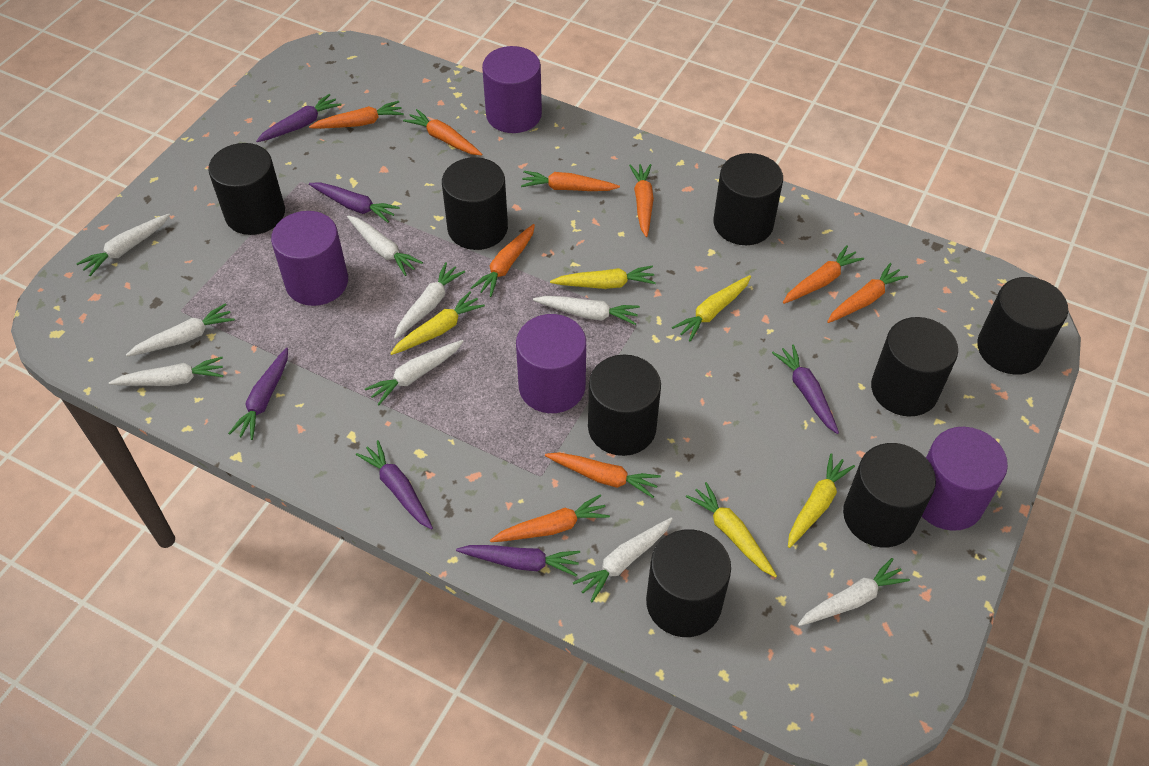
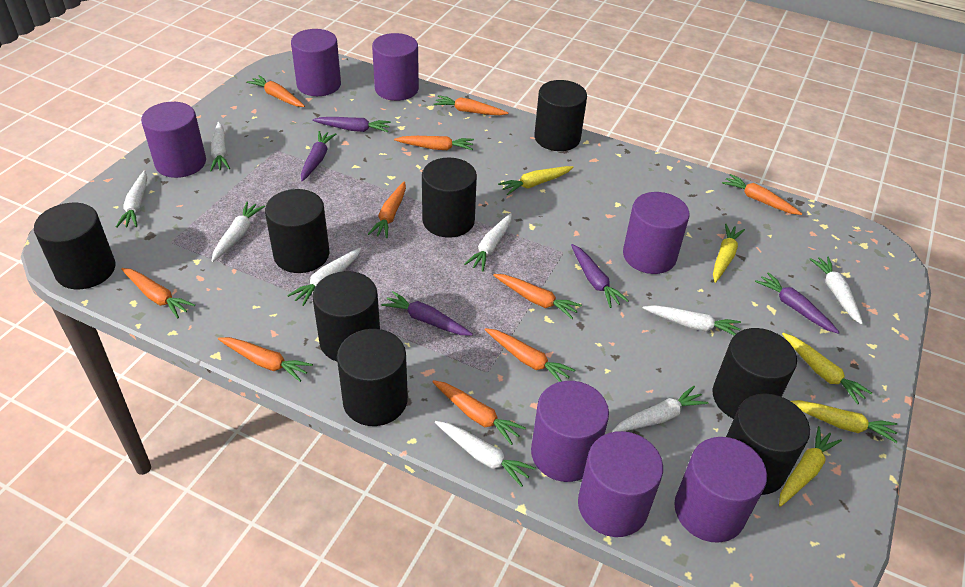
orange carrot: [309,101,404,129] [403,109,482,156] [471,224,535,297] [490,494,610,542] [521,171,620,191] [545,452,661,498] [629,164,654,237] [783,245,864,304] [827,263,908,323] = 9 -> [121,268,195,318] [218,337,313,382] [247,75,305,107] [368,181,406,238] [394,136,474,150] [432,380,526,445] [434,95,508,115] [485,328,575,382] [493,274,582,319] [722,174,802,215] = 10
purple carrot: [228,348,288,440] [256,94,342,142] [309,182,400,223] [356,440,433,530] [456,545,580,577] [772,344,839,434] = 6 -> [301,131,336,181] [312,117,391,132] [381,291,473,336] [571,244,628,308] [755,272,840,334] = 5
purple cylinder: [271,211,348,306] [482,46,542,133] [516,314,586,413] [922,427,1008,531] = 4 -> [141,102,206,178] [291,29,341,96] [372,33,419,101] [531,381,609,482] [578,431,663,537] [623,192,689,274] [674,437,767,543] = 7

